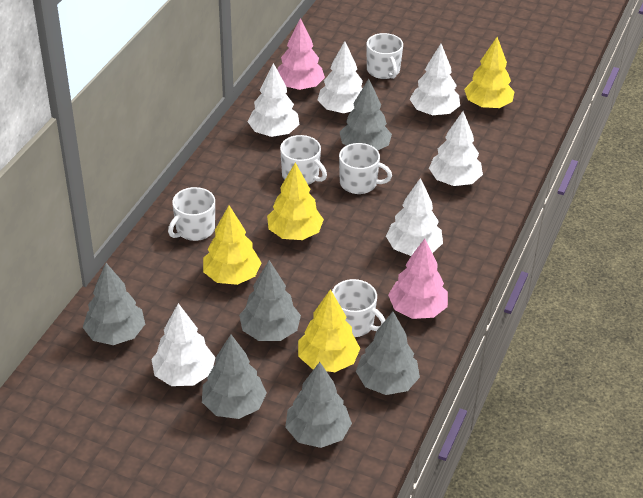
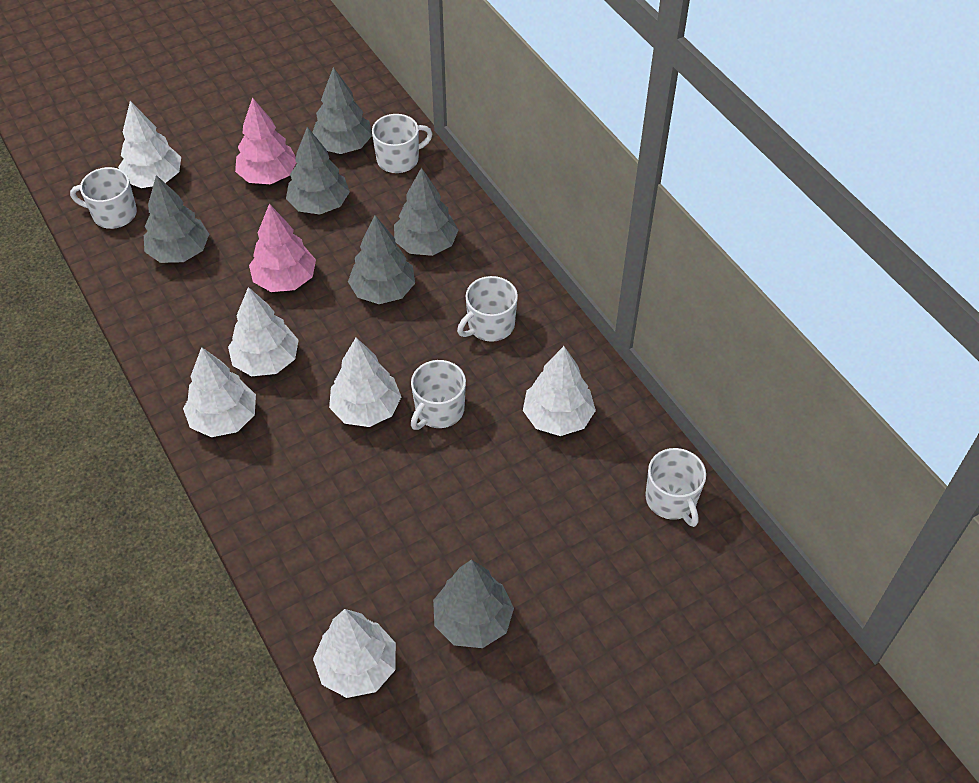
yellow tree: [203,205,261,285] [267,163,324,240] [298,289,360,372] [464,37,514,109] = 4 -> none = 0

